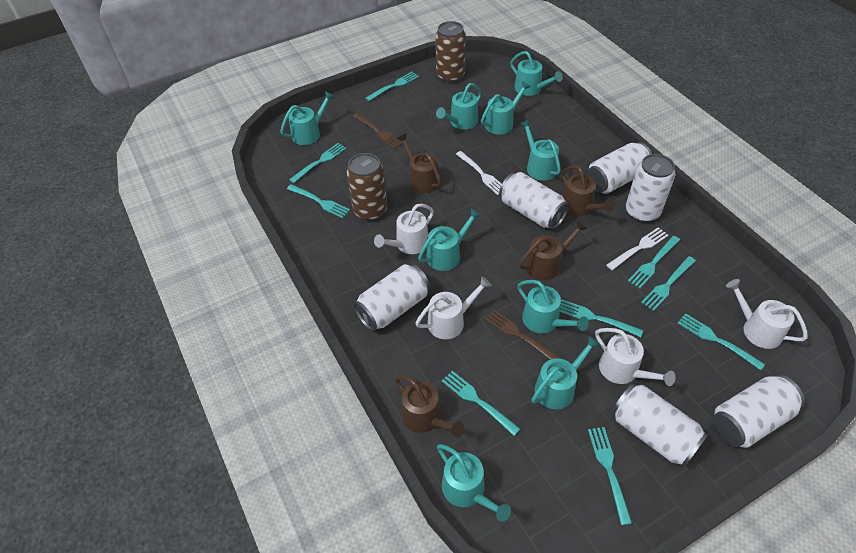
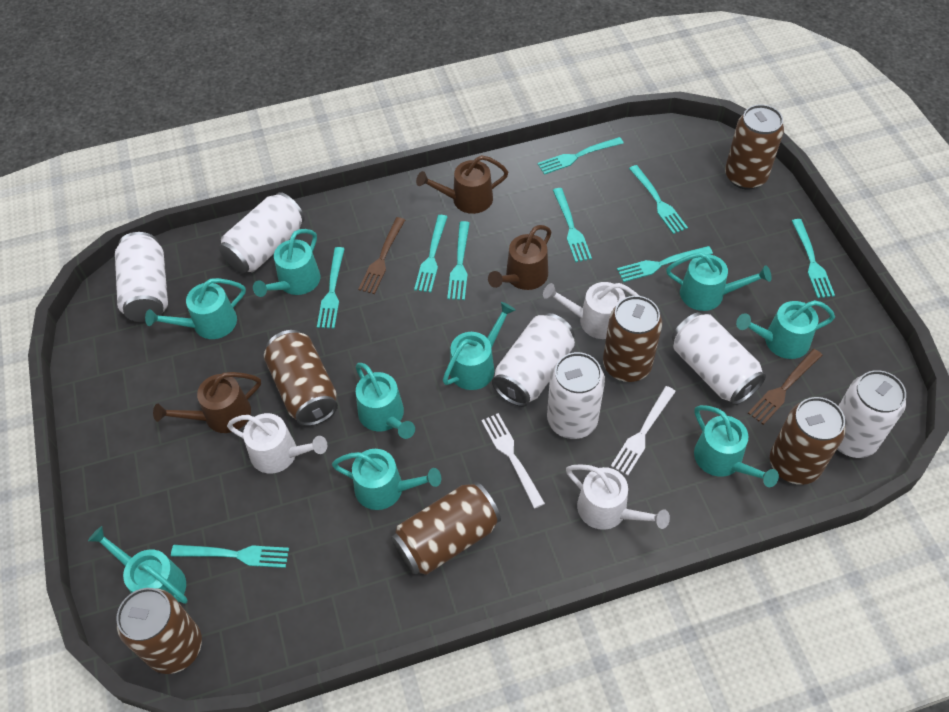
brown can: [346,153,387,221] [435,21,466,83] = 2 -> [117,588,202,674] [264,330,338,426] [391,482,501,575] [603,296,662,382] [725,104,784,190] [770,397,846,485] = 6
brown watering can: [395,376,465,437] [397,133,441,194] [519,220,587,280] [562,165,614,216] = 4 -> [153,372,261,433] [416,155,508,214] [488,225,551,290] = 3
white watering can: [374,204,434,254] [415,276,492,339] [595,328,676,386] [726,279,808,349] = 4 -> [227,413,327,474] [543,282,639,339] [566,464,670,530] = 3

